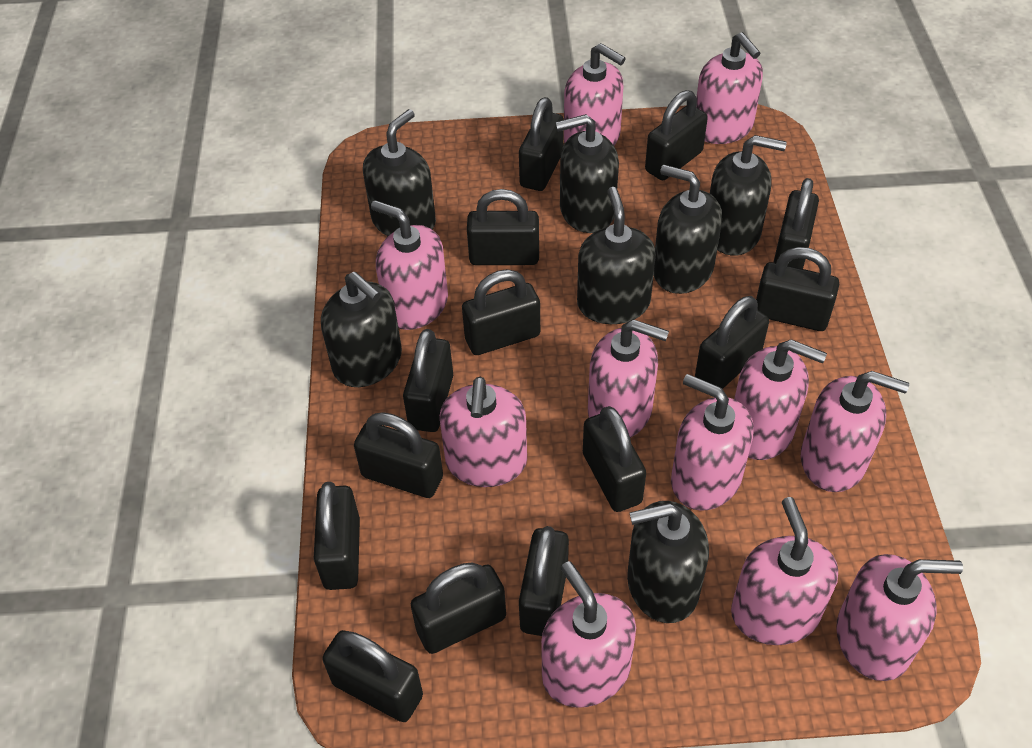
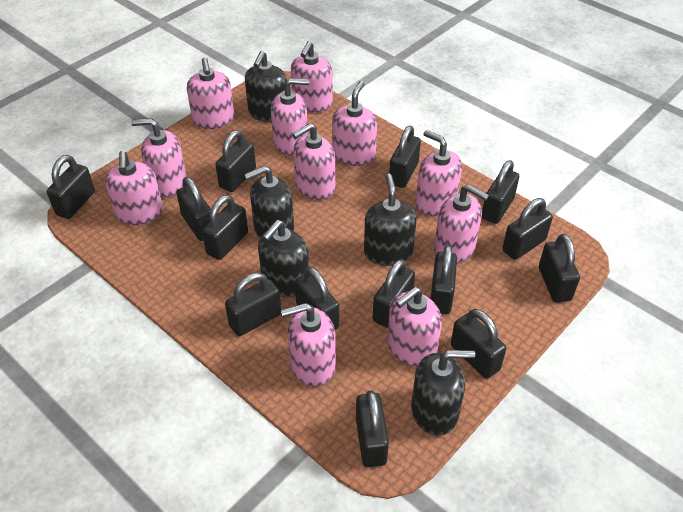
black soap dispenser: [321,272,402,387] [363,109,436,236] [556,114,619,233] [577,187,656,324] [627,501,709,623] [654,165,722,294] [710,135,787,256] = 7 -> [244,166,294,238] [245,51,287,122] [258,220,309,298] [364,174,417,266] [411,350,475,436] = 5

